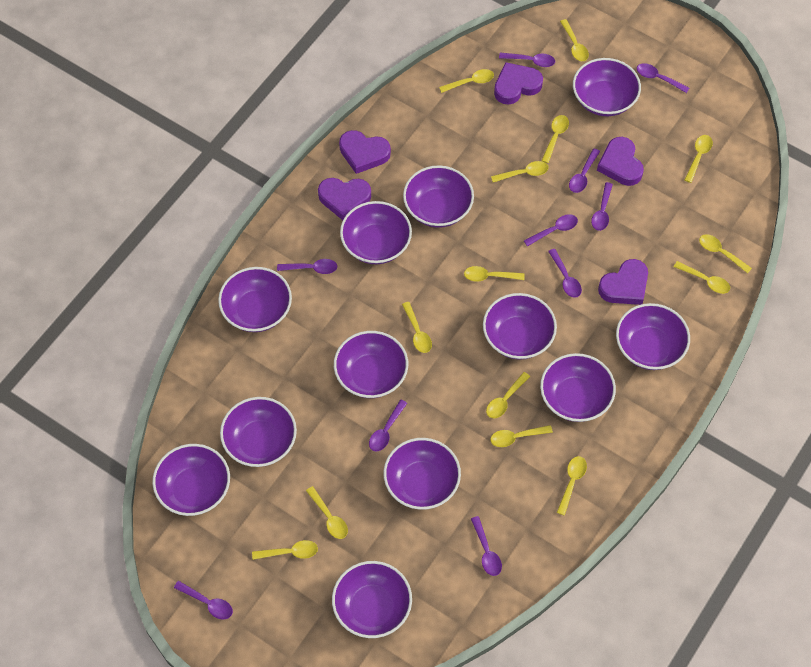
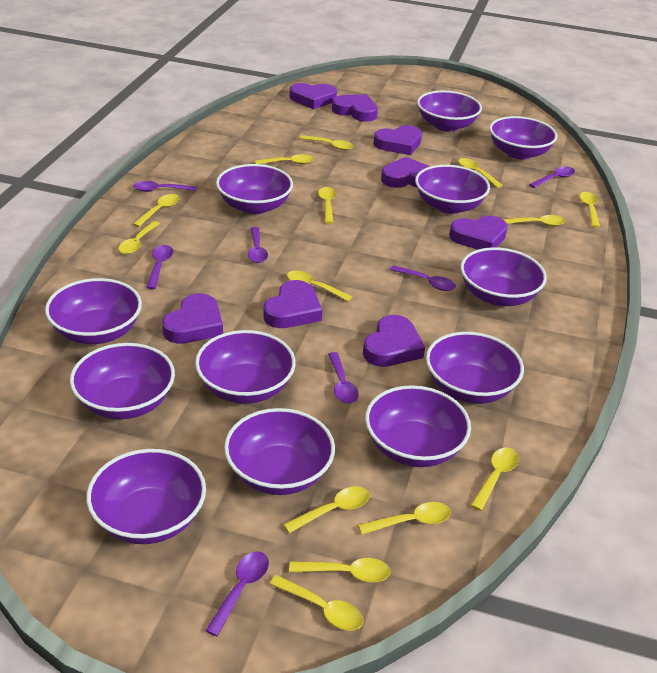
purple heart: [318,178,371,220] [339,130,391,174] [494,62,543,105] [597,137,644,186] [598,259,648,305] = 5 -> [162,293,223,344] [263,280,322,328] [290,83,337,109] [332,94,378,122] [363,315,425,367] [373,125,422,155] [381,157,430,188] [449,216,508,250] = 8
purple spoon: [174,581,233,620] [277,259,337,274] [369,400,407,451] [471,516,502,576] [499,53,555,67] [524,214,578,247] [548,249,582,298] [569,149,600,193] [591,182,613,231] [637,63,689,93] = 10 -> [133,181,197,192] [146,245,173,289] [205,551,269,636] [248,227,268,263] [328,352,359,404] [390,265,456,291] [529,167,575,188] = 7

